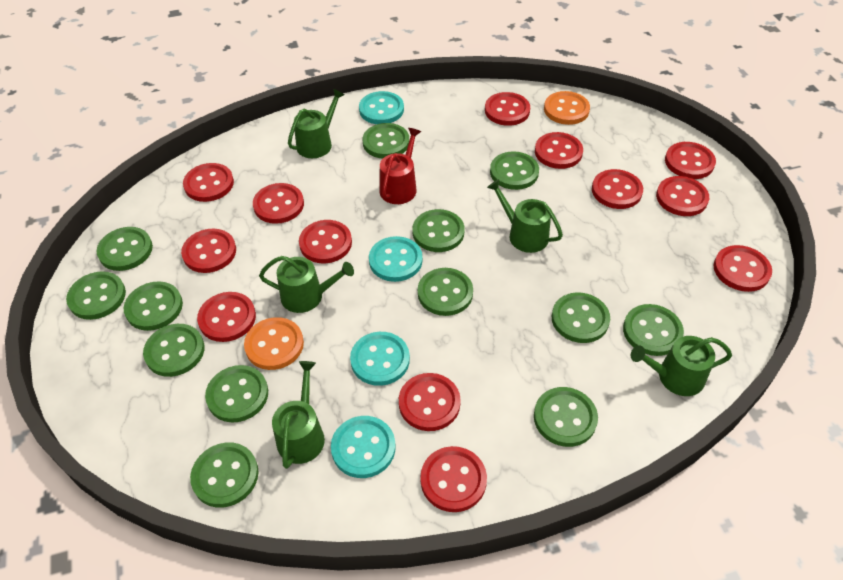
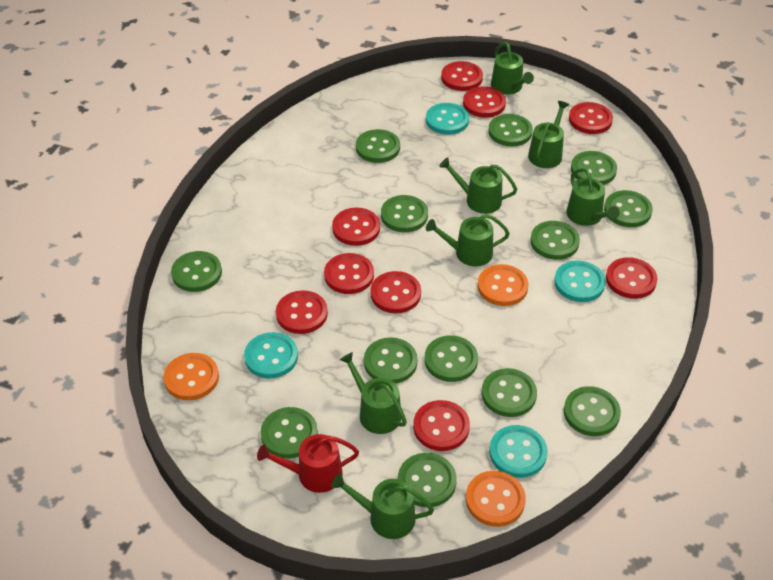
green watering can: [259,256,354,313] [272,361,325,469] [288,89,344,158] [487,179,563,253] [631,336,732,396] = 5 -> [331,474,434,539] [340,352,407,434] [426,214,510,267] [439,157,517,214] [491,42,534,95] [528,101,569,168] [566,168,620,226] = 7
orange button: [244,317,304,370] [544,91,590,125] = 2 -> [163,353,219,400] [466,471,526,527] [478,264,529,306] = 3
red button: [181,229,236,273] [183,163,234,202] [197,292,256,342] [253,183,304,224] [299,220,352,263] [399,373,461,431] [420,446,487,512] [485,92,530,126] [535,132,583,169] [592,169,643,209] [656,176,709,216] [665,142,716,179] [714,245,772,292] = 13 -> [276,290,328,334] [324,253,374,294] [332,208,380,246] [370,271,421,313] [413,400,470,451] [441,61,483,91] [463,86,506,118] [569,102,613,134] [606,257,658,299] = 9

